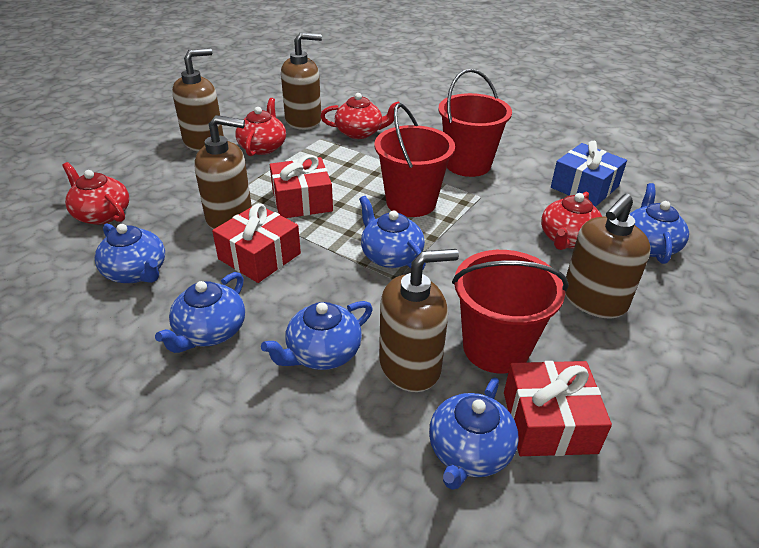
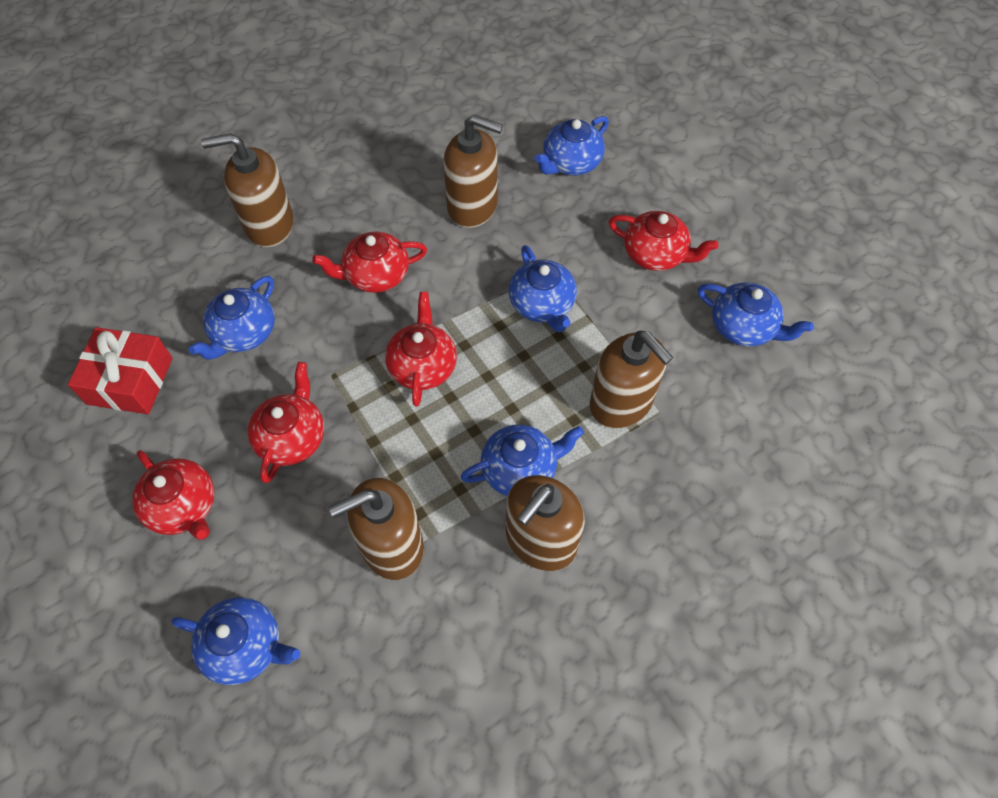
blue gift: [551,141,627,207] = 1 -> none = 0
red bucket: [374,103,455,217] [438,69,512,177] [452,250,569,373] = 3 -> none = 0
red gift: [212,203,301,283] [270,155,333,218] [504,361,612,456] = 3 -> [68,327,173,414] = 1
red teapot: [62,162,129,225] [236,98,286,156] [320,93,400,139] [541,192,602,250] = 4 -> [132,450,214,540] [248,362,324,483] [312,231,427,293] [385,292,457,407] [609,211,718,271] = 5

